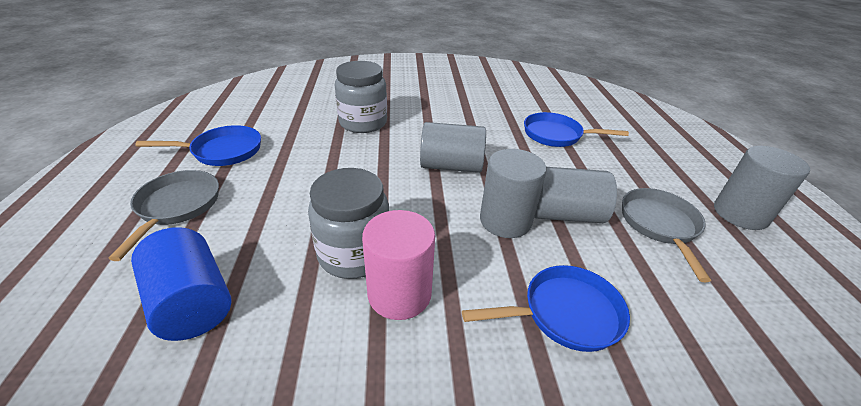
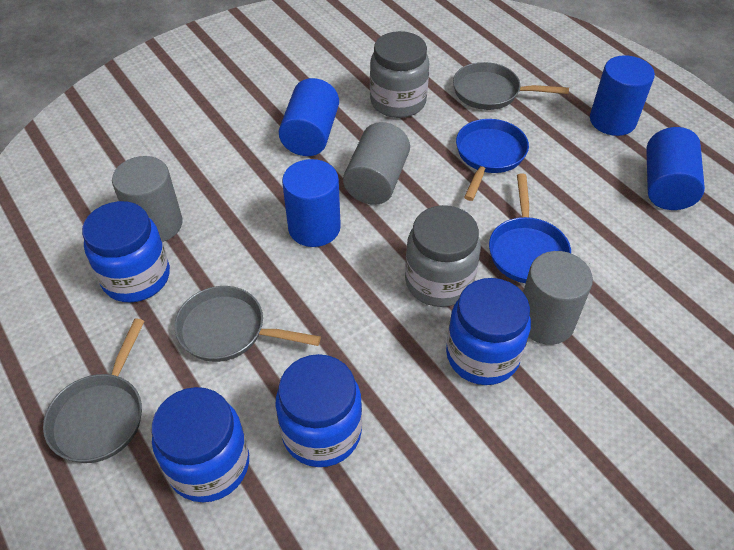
blue cylinder: [131,227,231,341] = 1 -> [279,78,339,156] [282,159,341,247] [590,55,655,136] [646,127,705,210] = 4
blue jar: none = 0 -> [82,201,170,303] [152,387,249,502] [276,354,362,467] [446,278,531,385] = 4
blue pan: [135,125,261,166] [462,265,630,352] [524,112,629,147] = 3 -> [456,119,529,201] [489,173,571,283] = 2
grey cylinder: [420,122,486,173] [480,149,547,238] [534,167,617,223] [714,146,810,230] = 4 -> [112,156,183,242] [343,122,410,205] [523,251,593,345] = 3
grey pan: [108,170,219,261] [622,188,711,282] = 2 -> [43,318,145,463] [174,286,321,362] [453,62,569,110] = 3
pink cylinder: [362,210,435,320] = 1 -> none = 0

